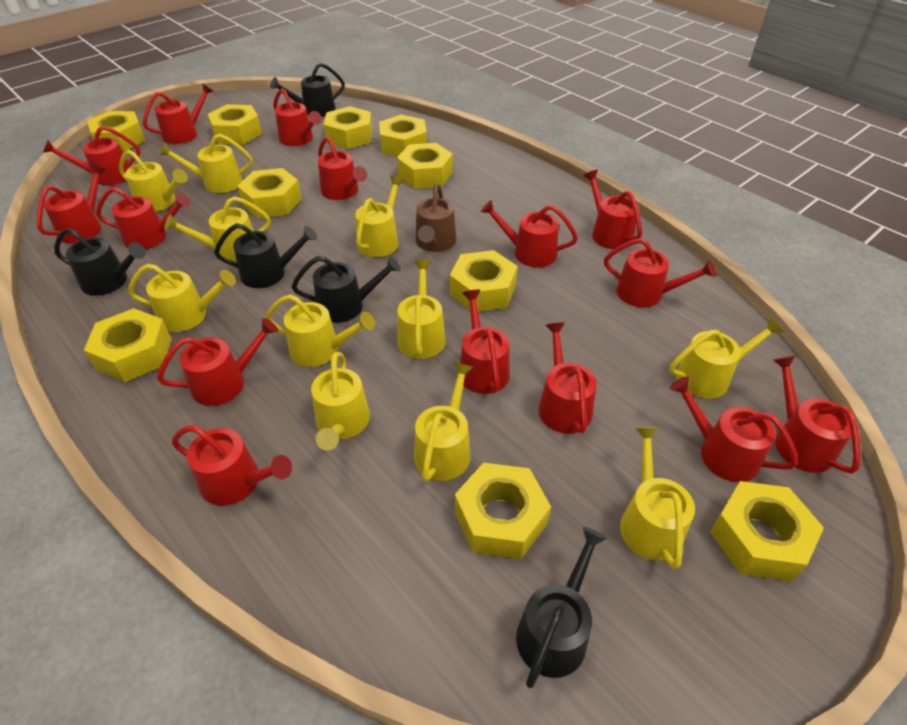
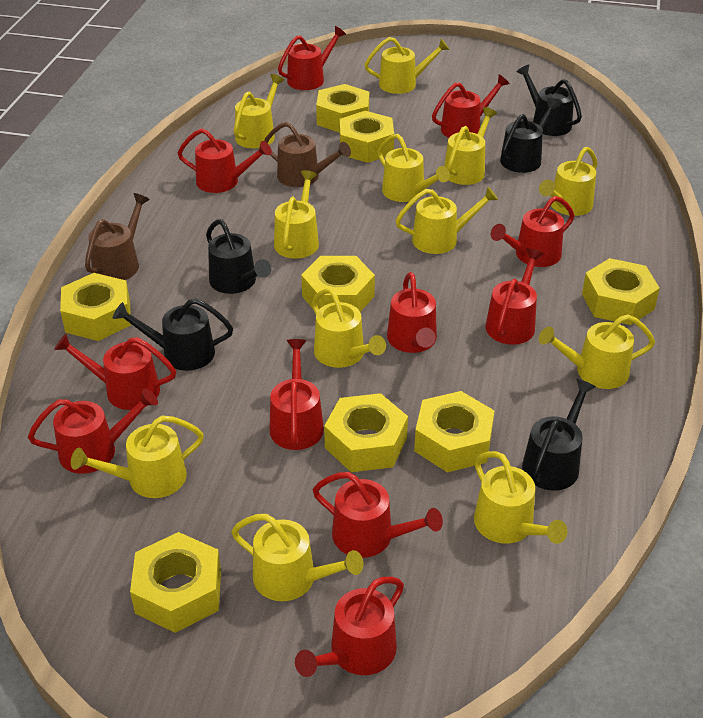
brown watering can: [416,183,456,252] = 1 -> [85,193,150,280] [264,122,351,187] = 2
red watering can: [37,164,106,244] [43,126,141,185] [96,187,190,249] [143,83,214,144] [157,318,278,406] [172,425,292,506] [273,88,322,146] [318,137,367,200] [460,290,510,394] [481,200,578,267] [538,322,597,434] [583,170,642,249] [604,238,716,308] [670,377,798,482] [773,356,861,474] = 15 -> [28,388,158,474] [54,334,176,410] [178,128,272,193] [269,339,324,450] [278,26,346,90] [295,577,404,677] [313,472,443,558] [387,272,437,353] [432,74,510,138] [486,248,544,345] [491,196,574,267] = 11
yellow nut: [84,308,172,382] [87,111,146,152] [208,104,262,145] [237,168,302,218] [324,106,373,149] [379,115,427,157] [397,143,453,189] [450,250,518,312] [455,463,551,559] [710,481,824,581] = 10 -> [60,273,131,341] [130,532,221,633] [301,256,375,312] [316,84,369,133] [324,393,408,472] [340,111,394,163] [414,391,495,473] [582,258,660,325] = 8
yellow watering can: [119,150,188,211] [128,264,236,332] [159,134,252,193] [164,196,271,262] [265,294,375,367] [311,352,370,451] [355,175,404,257] [397,260,446,359] [414,362,473,482] [620,427,695,569] [669,317,784,398] = 11 -> [71,415,204,498] [231,514,363,601] [234,74,284,149] [274,170,319,259] [312,288,386,368] [364,37,450,94] [377,134,450,202] [395,187,498,254] [444,107,497,185] [474,451,568,544] [539,147,597,216] [539,314,655,389] = 12

